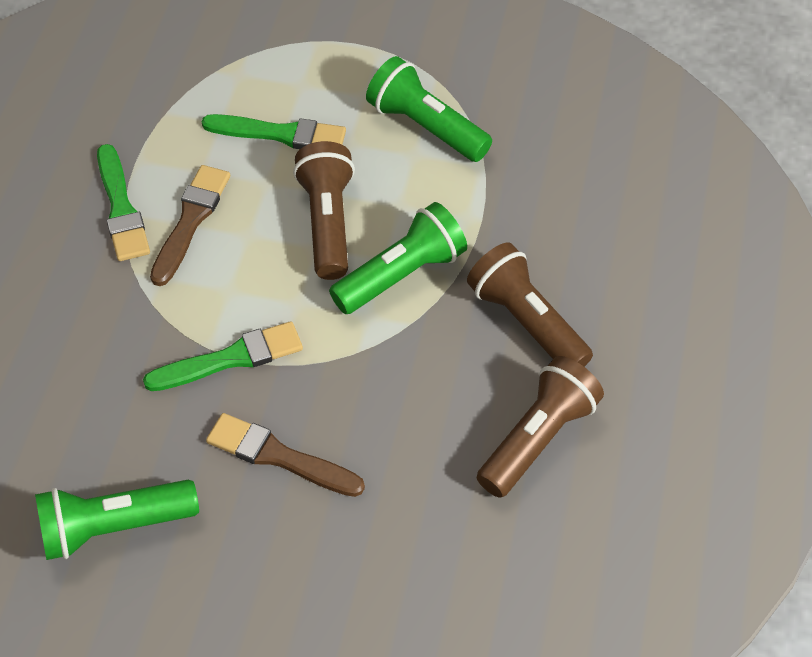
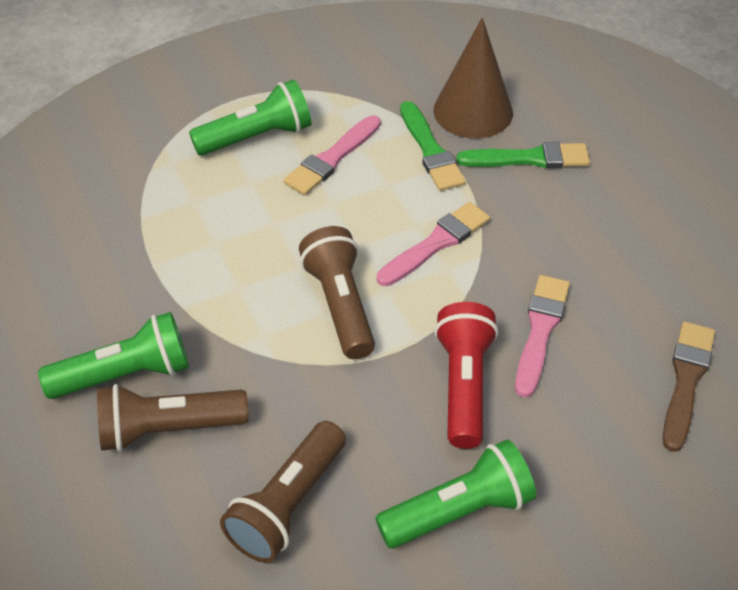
brown brush: [150,165,230,286] [206,413,365,497] = 2 -> [663,321,715,452] = 1
brown cone: none = 0 -> [434,18,513,138] = 1
green brush: [97,144,150,261] [143,321,303,391] [202,114,346,149] = 3 -> [400,101,466,191] [457,142,590,168] = 2
pink brush: none = 0 -> [284,115,381,195] [377,202,490,286] [515,275,570,398] = 3
red flashlight: none = 0 -> [434,302,498,449] = 1

